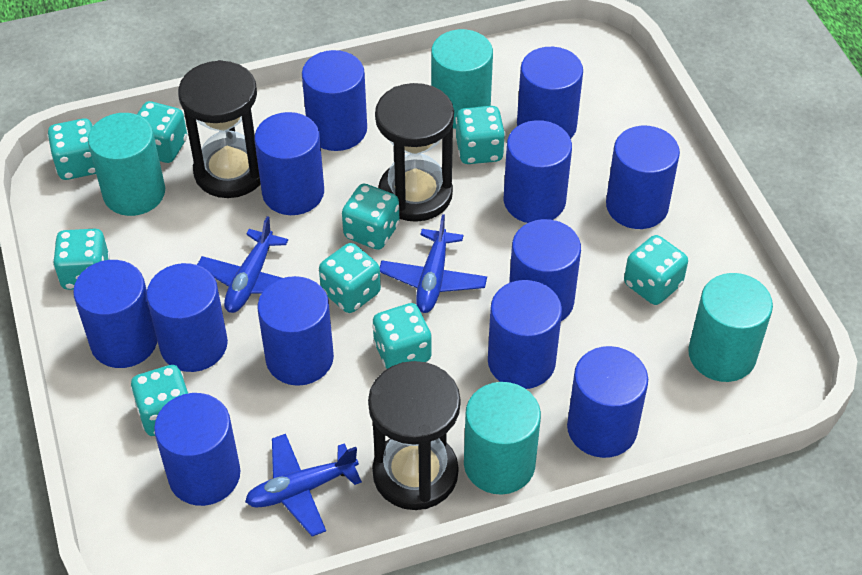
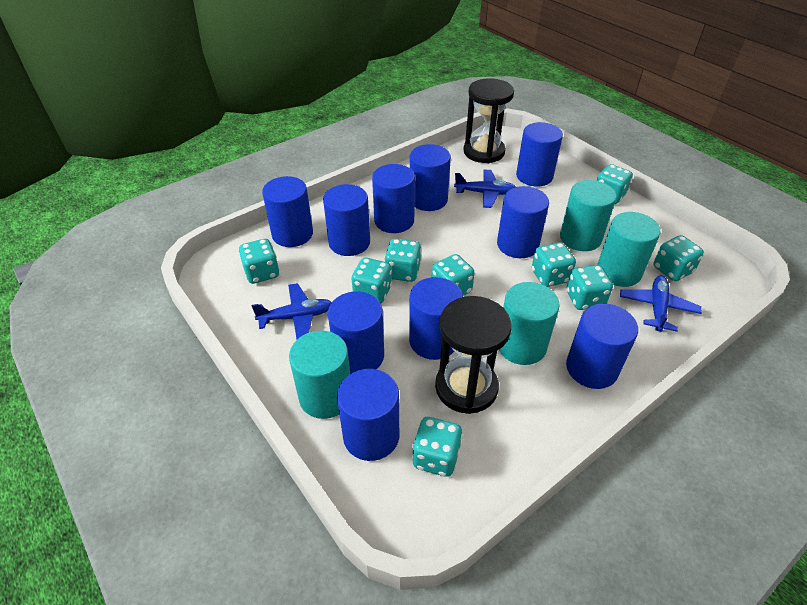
black hourglass: [178,60,261,198] [368,361,461,510] [375,83,454,222] = 3 -> [435,296,511,414] [463,78,514,163] = 2
blue cylinder: [73,260,157,368] [146,263,228,372] [154,393,241,506] [254,112,324,215] [257,276,334,386] [302,50,367,151] [488,280,562,389] [504,120,572,223] [509,219,581,321] [517,47,583,139] [567,346,648,458] [606,126,680,229] = 12 -> [262,176,313,247] [323,184,370,256] [328,292,384,374] [337,369,399,461] [372,164,415,233] [409,277,463,360] [410,144,451,211] [497,186,549,258] [516,122,563,187] [566,304,638,389] = 10

